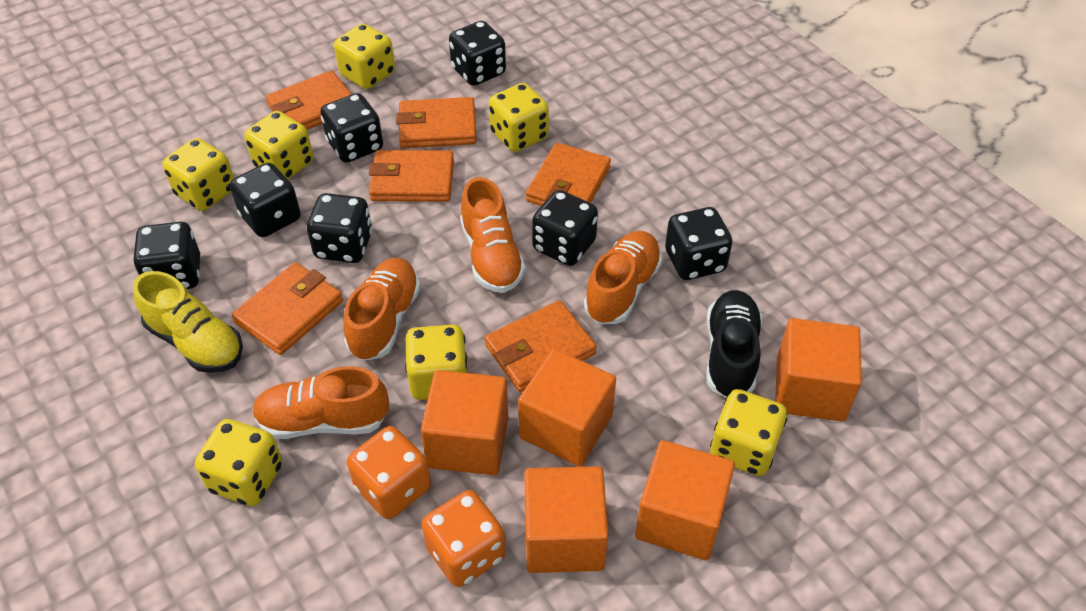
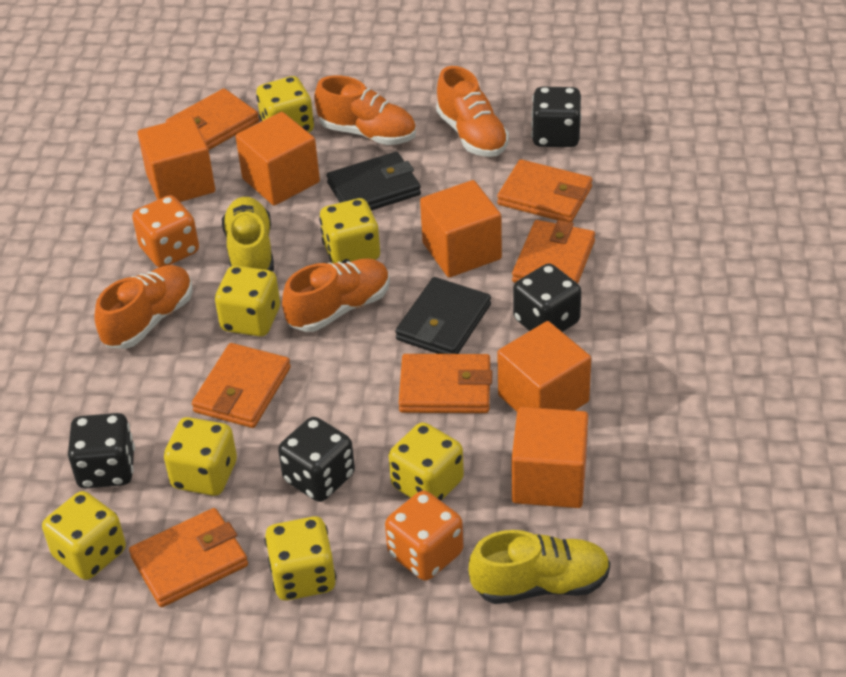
black dice: [133,222,200,289] [230,163,301,237] [307,193,372,263] [320,93,383,163] [449,21,506,86] [532,190,598,266] [665,207,733,280] = 7 -> [68,413,135,489] [278,417,355,502] [513,263,581,332] [531,87,581,147] = 4
black shoe: [706,290,762,397] = 1 -> none = 0
black wallet: none = 0 -> [327,152,421,211] [395,277,491,354] = 2
yellow shoe: [133,271,243,373] = 1 -> [222,197,274,272] [469,530,610,604] = 2

